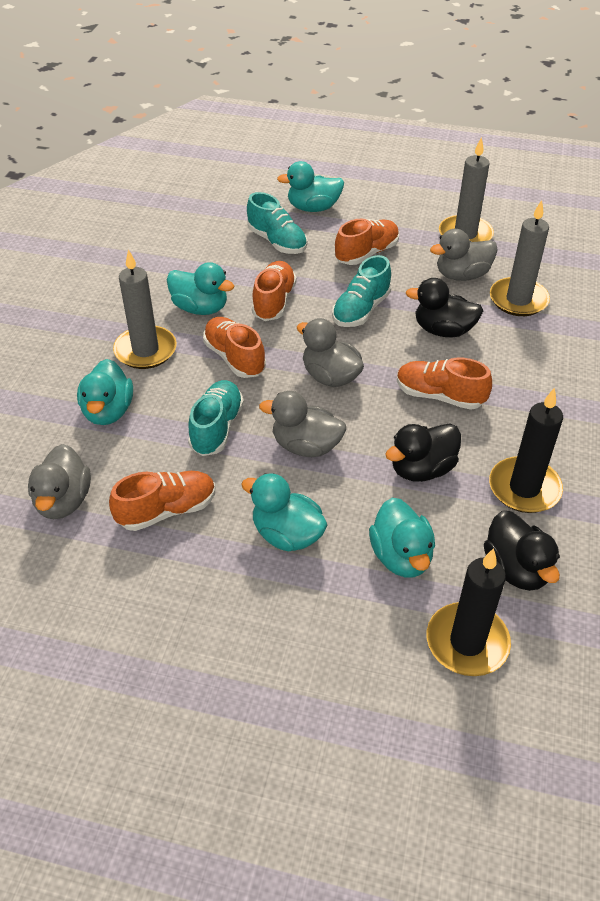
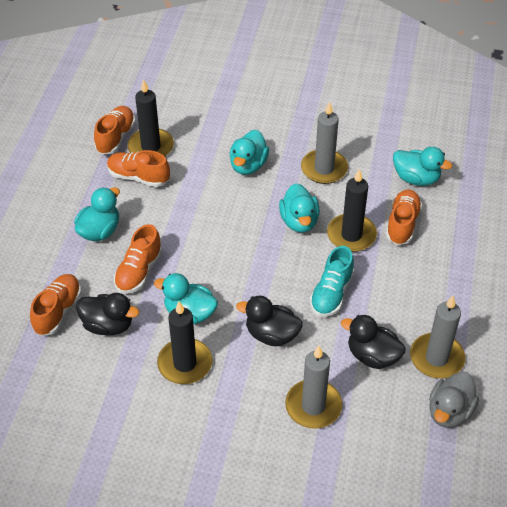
black candle: [427,548,511,676] [489,388,563,513] = 2 -> [127,79,174,157] [157,301,212,384] [327,169,377,252] = 3
grey duck: [28,444,91,519] [259,391,346,457] [297,318,364,387] [430,229,498,281] = 4 -> [429,371,479,428] = 1
turquoise shoe: [188,380,244,456] [247,192,307,254] [332,255,391,327] = 3 -> [310,246,354,317] = 1

